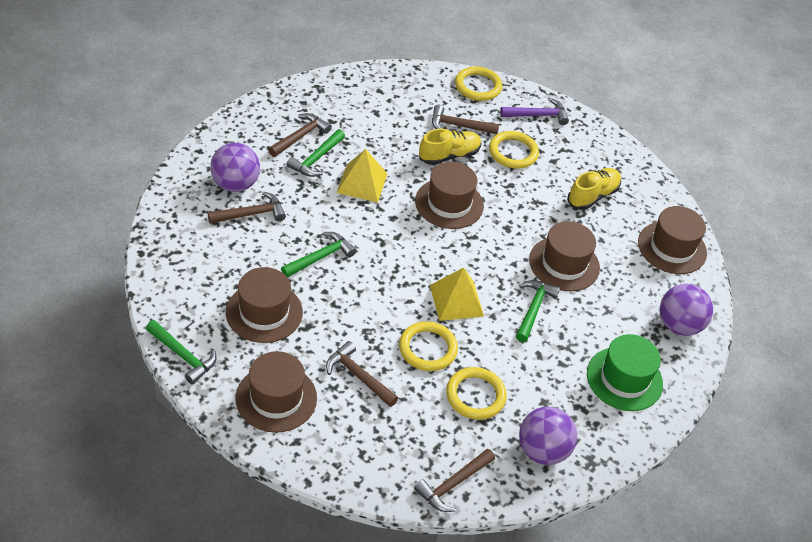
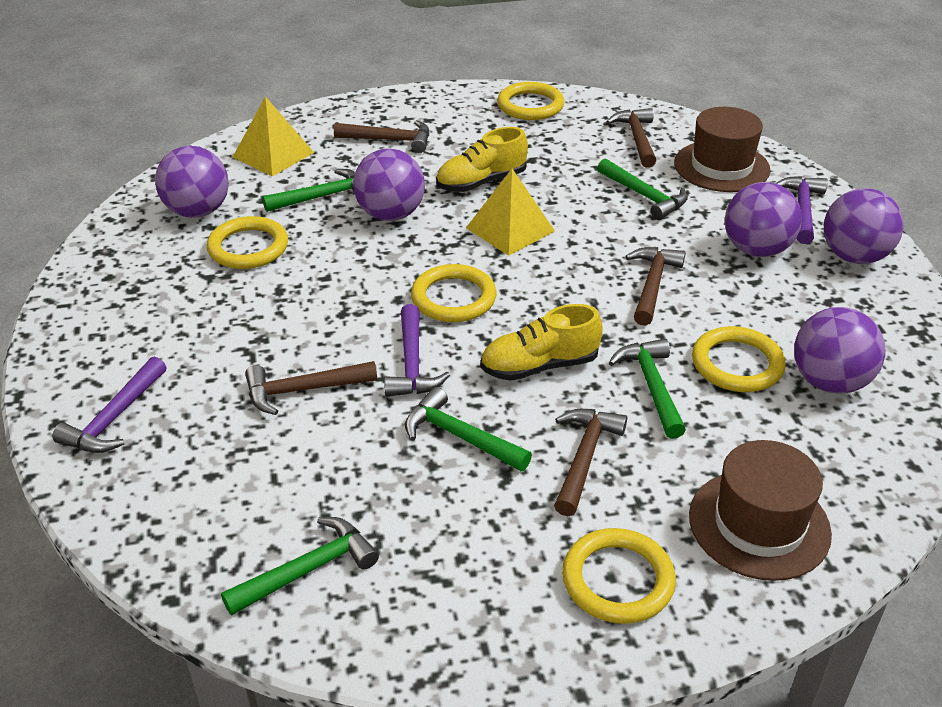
brown hat: [226,267,303,343] [235,351,317,433] [415,162,484,229] [529,221,600,291] [638,206,707,274] = 5 -> [674,107,771,192] [689,440,832,581] = 2
green hammer: [146,320,216,384] [281,232,356,278] [286,129,345,177] [516,280,560,342] = 4 -> [221,517,379,615] [262,169,355,212] [405,387,532,471] [597,159,688,220] [609,339,686,439] = 5
green hat: [587,334,663,411] = 1 -> none = 0
purple ball: [210,143,260,192] [519,407,577,465] [660,284,713,336] = 3 -> [155,146,229,218] [353,149,425,221] [725,182,802,257] [794,307,885,394] [824,188,903,264] = 5
purple hammer: [500,98,569,125] = 1 -> [52,357,167,453] [384,304,450,397] [775,176,828,244] = 3
yellow ring: [399,321,458,371] [446,367,507,420] [455,66,502,101] [489,131,539,169] = 4 -> [207,216,288,269] [411,264,497,322] [497,82,564,120] [562,528,676,624] [692,326,786,392] = 5

